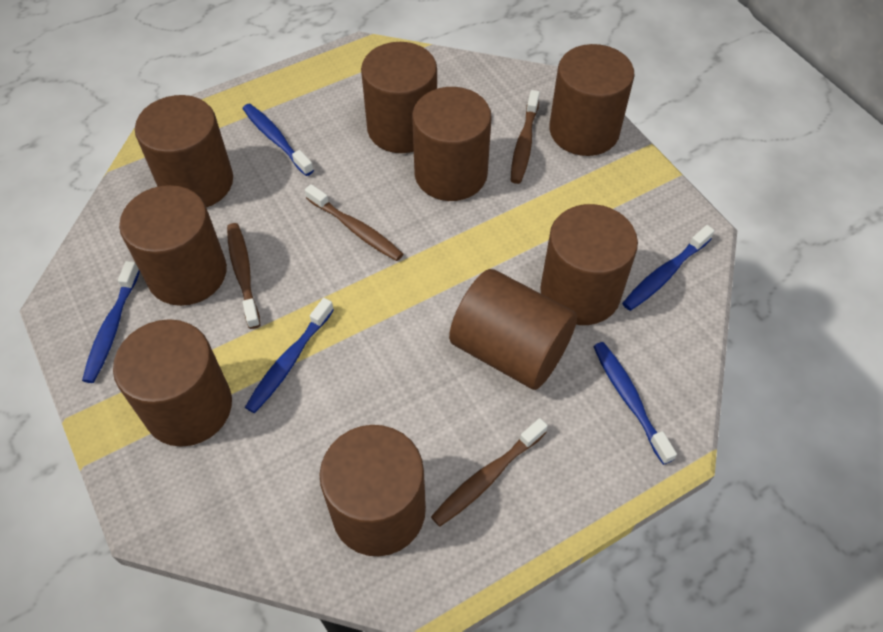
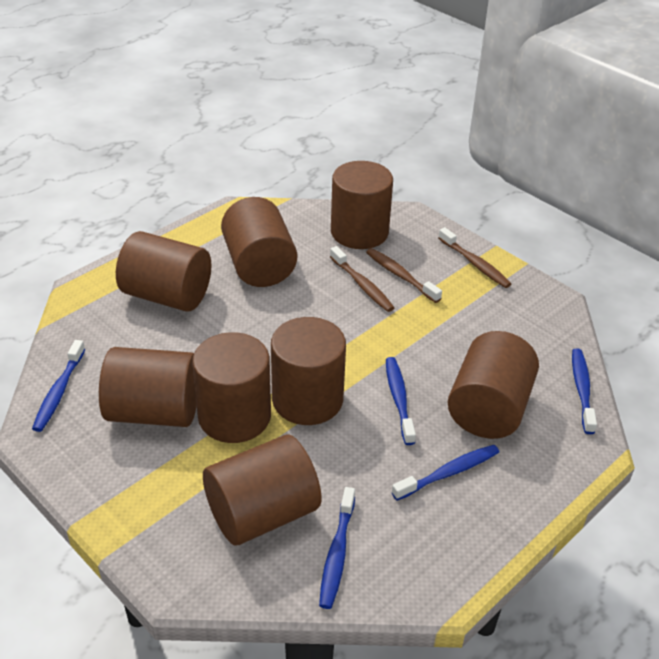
brown cylinder: [113,319,232,447] [119,185,227,306] [135,95,233,207] [319,425,426,556] [361,42,437,153] [412,87,492,201] [449,269,577,390] [540,204,638,325] [549,44,635,156] = 9 -> [99,347,197,427] [116,231,211,311] [192,332,271,443] [203,434,322,545] [221,197,297,287] [271,317,346,425] [331,161,393,249] [448,331,539,439] = 8
brown toothbrush: [227,223,260,329] [305,184,403,261] [431,418,548,527] [511,90,540,184] = 4 -> [330,246,394,312] [366,248,442,303] [438,227,511,288] = 3

